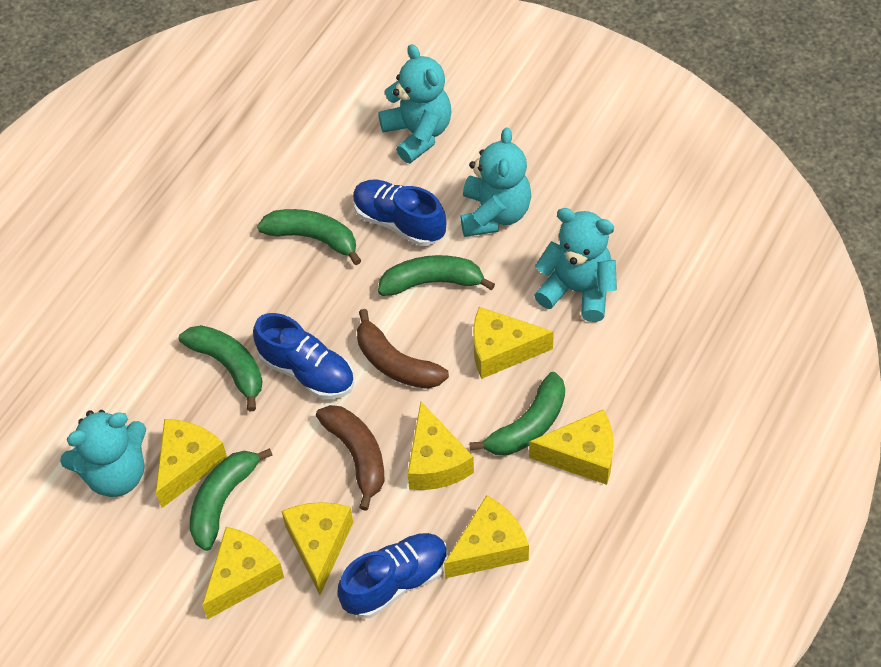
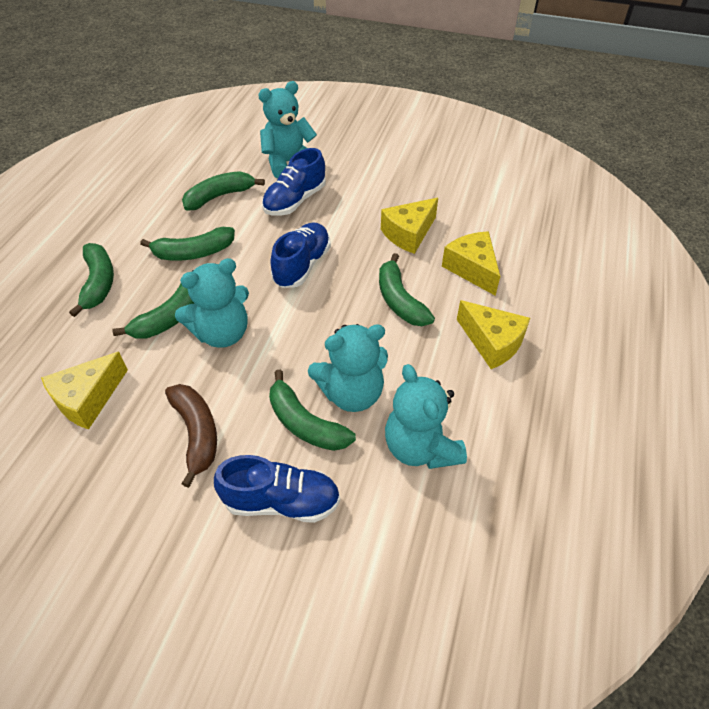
brown banana: [316,405,384,511] [357,309,449,389] = 2 -> [165,384,217,488] = 1
green banana: [179,325,263,411] [190,448,273,551] [257,209,362,265] [378,255,495,296] [469,372,565,456] = 5 -> [69,243,114,317] [112,283,195,339] [140,227,235,261] [182,171,265,211] [269,370,356,451] [379,253,435,326] = 6
yellow cheese: [156,419,227,508] [202,527,284,619] [282,502,353,595] [407,402,474,490] [444,495,529,578] [473,307,554,379] [529,409,614,485] = 7 -> [41,352,128,430] [381,198,438,254] [442,231,500,296] [457,300,530,369] = 4

